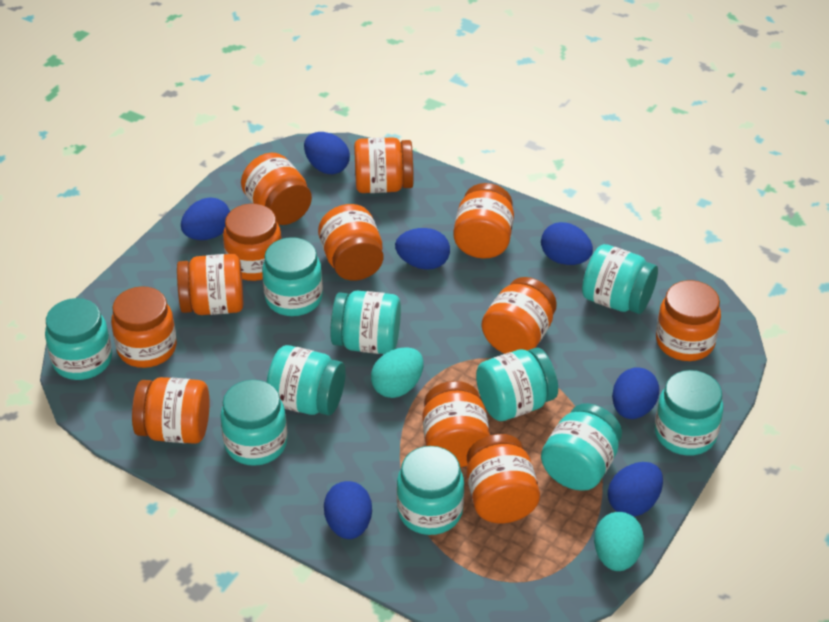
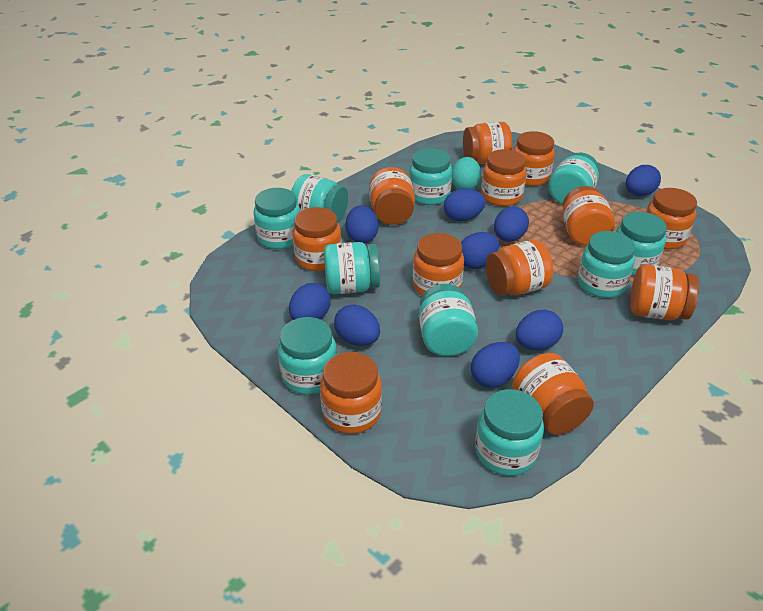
blue egg: [181,197,230,240] [304,132,350,174] [324,481,372,539] [395,228,450,270] [541,222,593,265] [608,462,663,517] [612,367,659,419] = 7 -> [289,283,331,320] [334,304,380,346] [346,205,379,243] [444,189,486,221] [461,232,499,269] [471,342,520,388] [494,206,529,242] [516,309,563,350] [626,165,661,196] = 9
turquoise egg: [371,347,424,398] [594,512,644,571] = 2 -> [452,157,481,189] = 1

